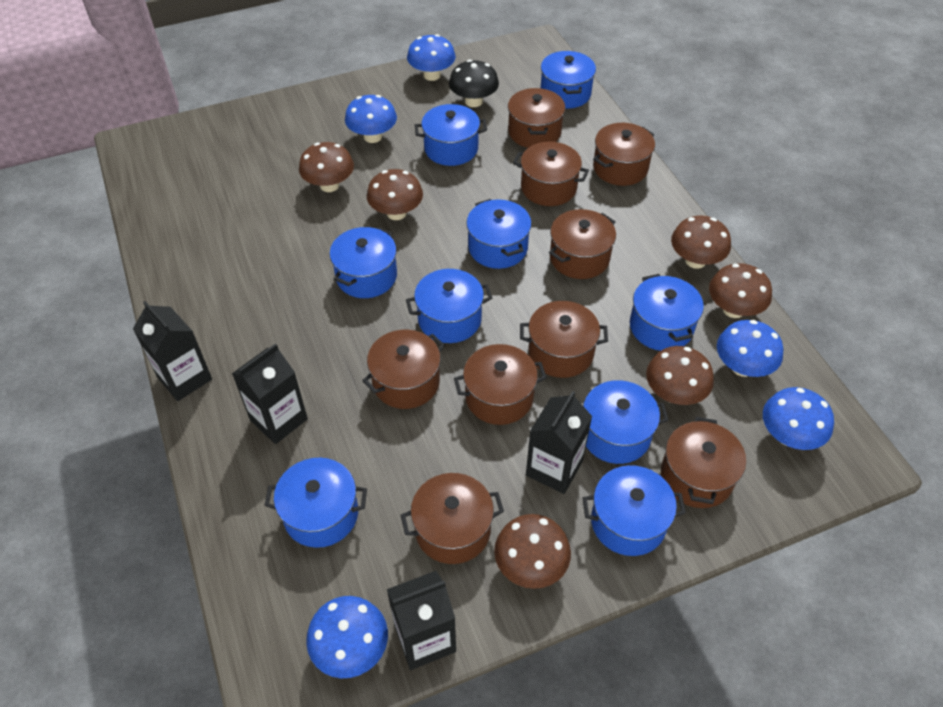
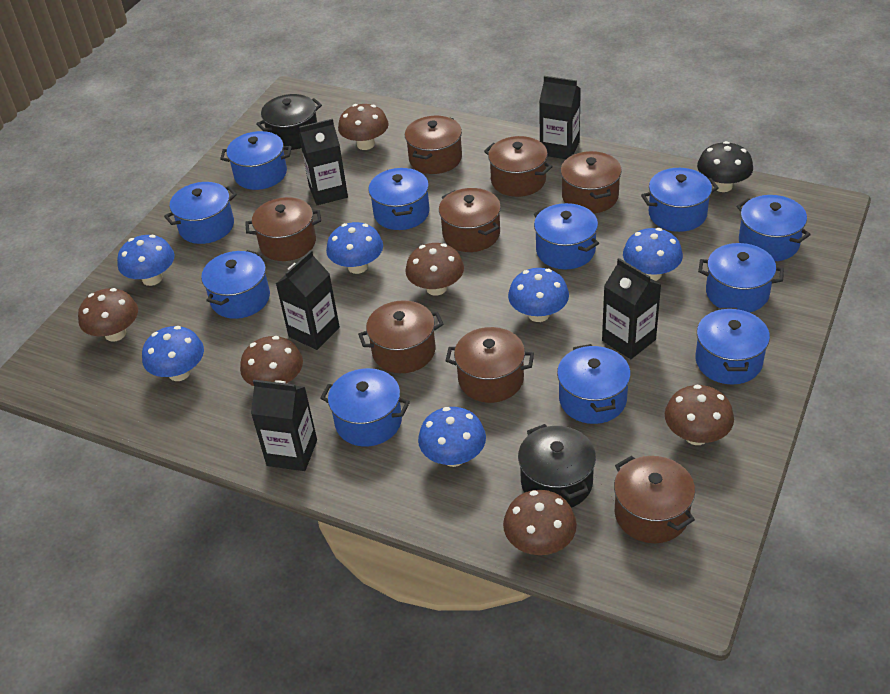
black carton: [133,301,212,401] [232,343,308,444] [387,571,456,670] [526,391,592,494] = 4 -> [251,380,317,471] [276,250,340,350] [299,119,348,205] [539,76,581,159] [602,258,661,359] = 5
black pot: none = 0 -> [256,94,322,150] [518,424,596,508] = 2
blue mushroom: [306,596,388,678] [345,95,397,143] [407,34,456,81] [717,320,783,377] [763,387,834,450] = 5 -> [117,235,175,286] [142,326,204,381] [326,222,383,274] [418,407,486,467] [508,268,569,322] [623,228,683,281] = 6
blue pot: [264,458,367,548] [330,227,397,298] [406,269,492,343] [415,104,487,166] [466,199,531,269] [541,51,596,108] [582,465,686,556] [583,380,669,464] [630,274,704,351] = 9 -> [164,182,237,244] [201,250,270,319] [220,131,292,190] [321,368,410,447] [369,168,430,230] [534,203,599,269] [557,344,631,424] [641,168,719,232] [695,308,770,385] [698,243,784,313] [737,195,811,261] = 11
brown pot: [362,330,445,409] [401,473,504,564] [454,344,547,425] [508,88,565,148] [513,142,589,206] [520,301,608,378] [549,209,616,279] [593,123,655,186] [661,417,746,508] = 9 -> [245,197,321,261] [358,300,444,373] [405,116,462,174] [439,188,501,252] [446,327,534,403] [484,136,553,197] [560,151,622,213] [614,456,695,543] = 8

